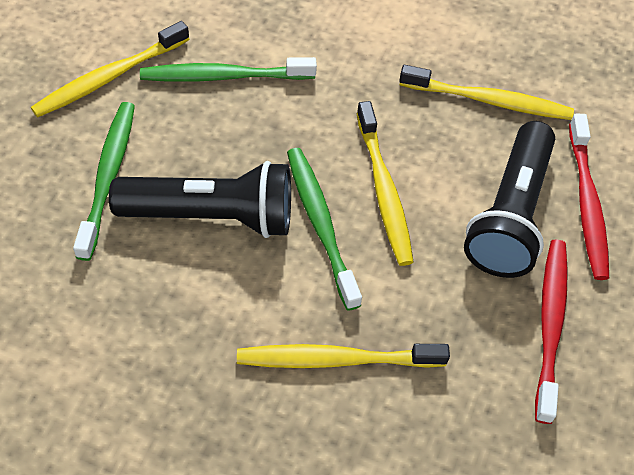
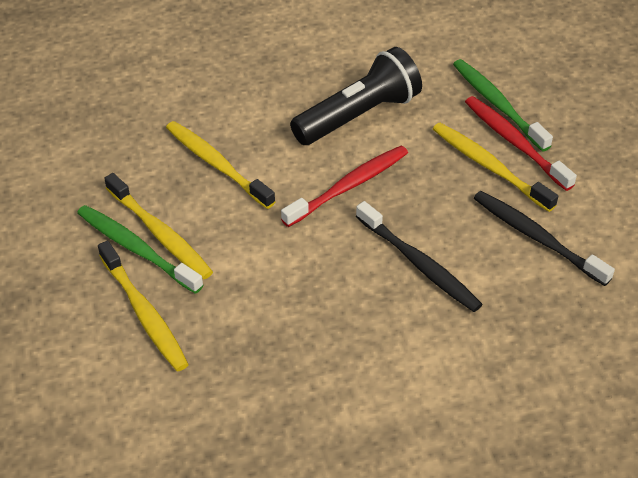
black flashlight: [109,161,291,238] [464,121,555,278] = 2 -> [290,47,422,145] = 1
black toothbrush: none = 0 -> [356,201,482,312] [474,191,615,286] = 2
green toothbrush: [73,102,135,261] [140,57,317,82] [287,148,362,310] = 3 -> [77,205,203,294] [453,59,553,152] = 2

